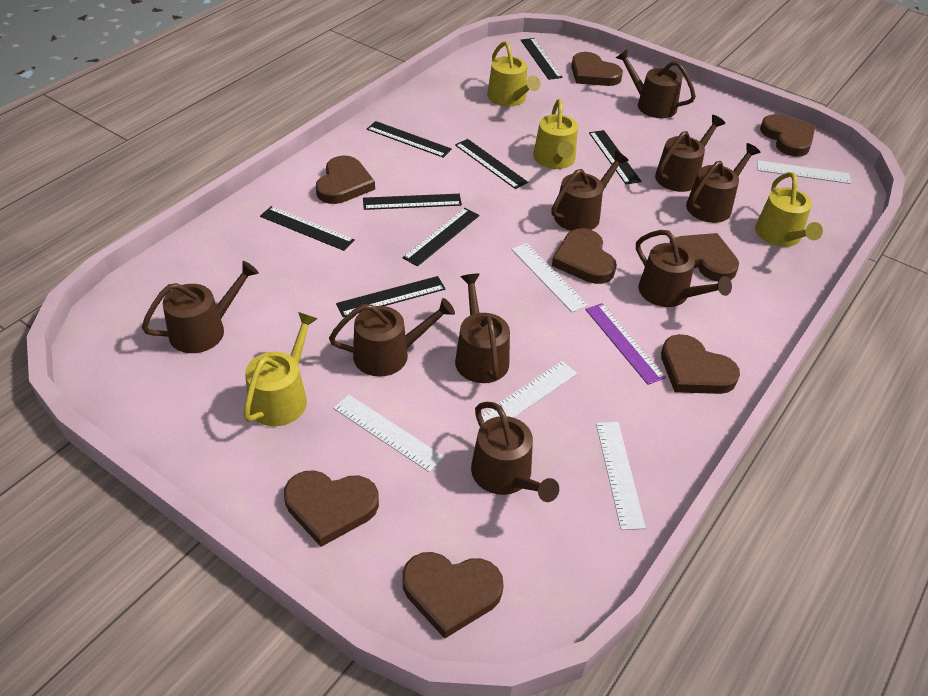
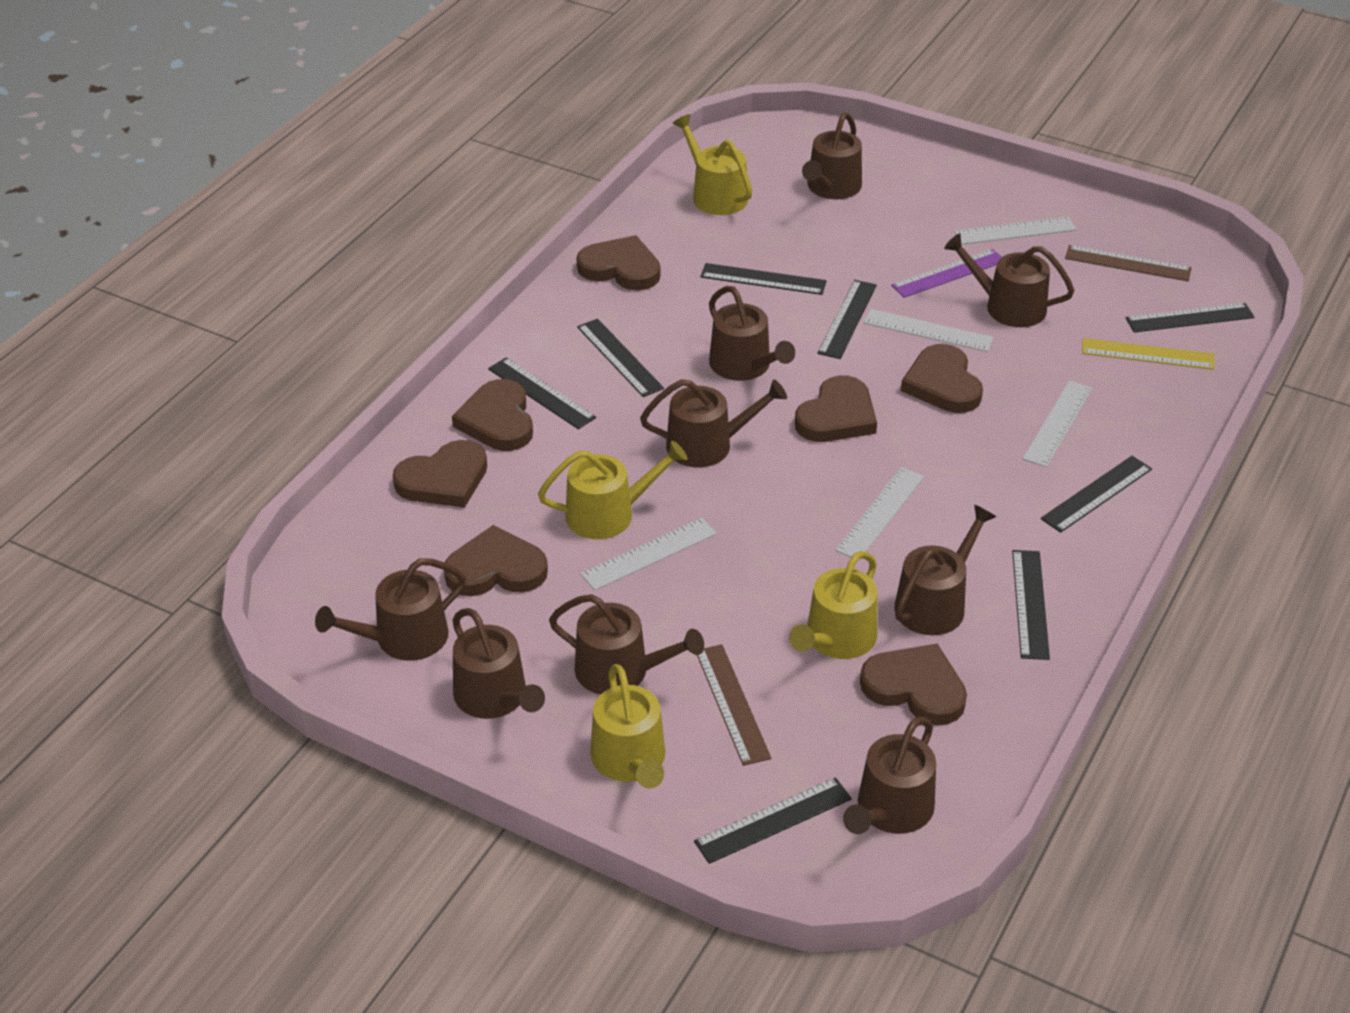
brown heart: [284,470,379,547] [316,155,375,204] [402,552,504,639] [552,228,617,284] [571,52,623,86] [661,334,740,394] [669,233,739,282] [760,114,816,157] = 8 -> [393,440,487,508] [444,525,548,596] [452,379,533,451] [576,235,660,291] [795,375,877,442] [860,644,967,725] [901,344,983,413] = 7
brown ruler: none = 0 -> [697,644,771,766] [1065,245,1192,281] = 2
yellow ruler: none = 0 -> [1082,338,1214,370] = 1

